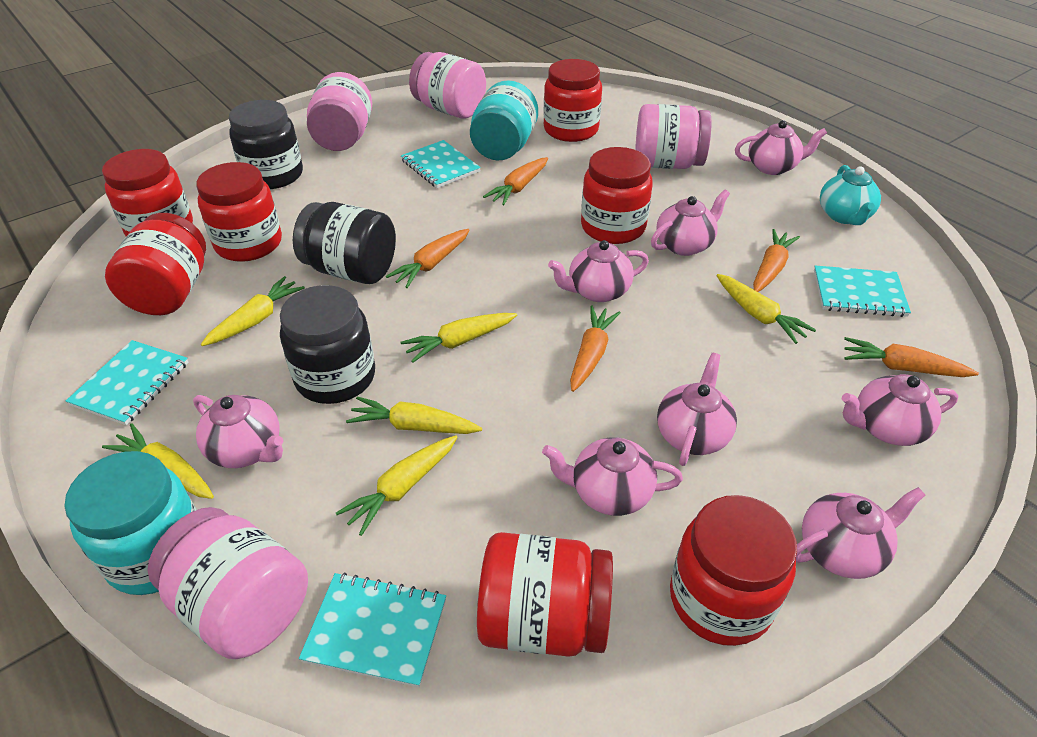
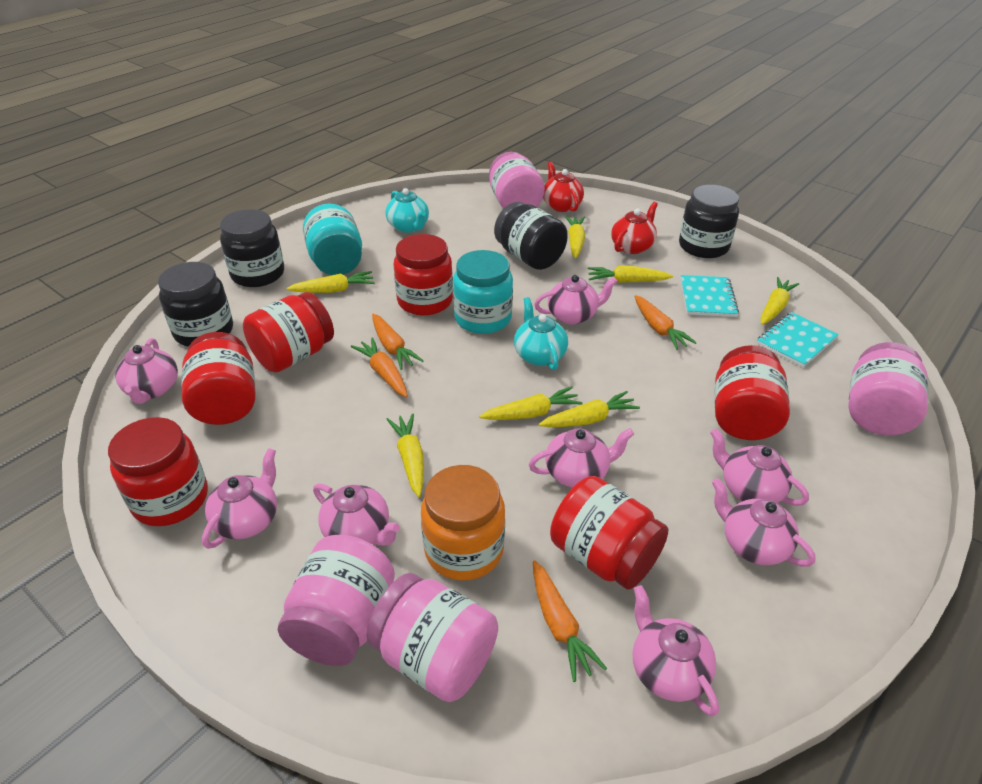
black jar: [229,100,303,189] [280,285,375,404] [293,202,396,284] = 3 -> [158,262,233,347] [220,209,284,287] [494,202,568,270] [679,185,739,258] = 4
orange carrot: [386,229,470,288] [483,157,548,205] [570,306,621,392] [753,229,800,292] [844,337,979,377] = 5 -> [351,338,407,397] [372,314,423,370] [533,560,607,682] [634,295,697,350] = 4
orange jar: none = 0 -> [421,465,505,581] = 1
red jar: [102,149,193,237] [105,213,206,315] [196,162,282,262] [477,532,613,657] [543,59,602,142] [581,147,653,244] [670,495,797,646] = 7 -> [108,417,208,526] [181,332,256,425] [243,292,334,373] [394,234,453,316] [550,476,668,589] [715,345,790,440] = 6
red teapot: none = 0 -> [543,162,584,212] [611,202,658,254] = 2
turquoise notebook: [66,340,189,425] [299,572,446,687] [401,140,481,188] [814,266,911,317] = 4 -> [680,275,739,317] [757,312,839,367] = 2
turquoise teapot: [820,165,881,225] = 1 -> [385,188,429,233] [514,297,568,370] = 2
yellow carrot: [102,423,214,499] [201,276,305,346] [336,435,458,536] [346,396,482,434] [400,313,517,363] [716,274,816,344] = 6 -> [286,271,375,293] [386,413,424,497] [479,386,583,420] [538,391,640,427] [565,216,585,258] [588,265,673,283] [760,277,799,325] = 7

